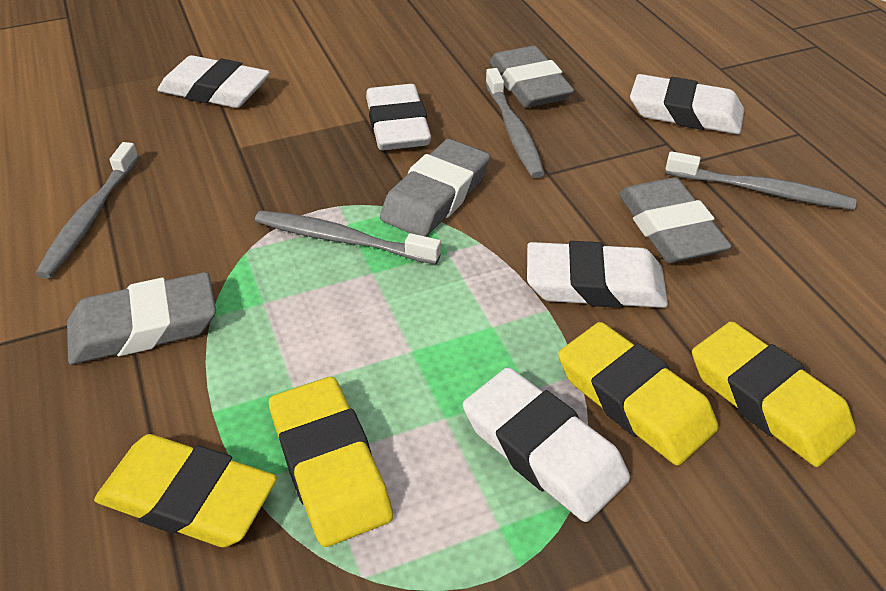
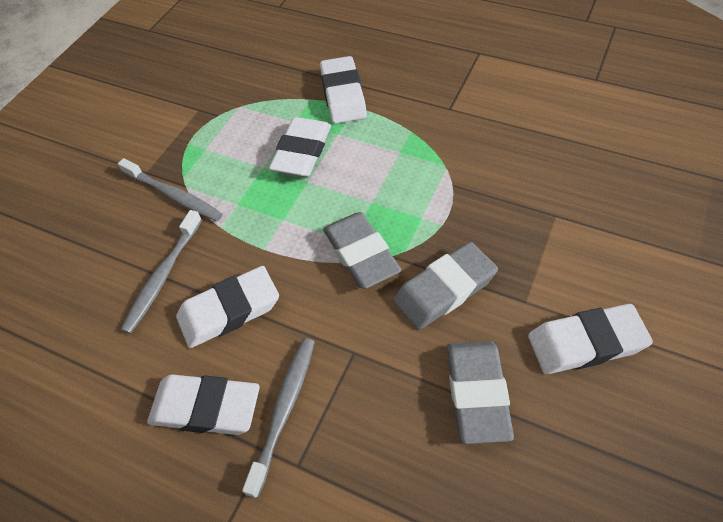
grey eraser: [67,272,216,364] [380,139,490,237] [490,46,575,108] [619,178,732,263] = 4 -> [323,212,401,289] [393,242,498,330] [447,341,514,444] = 3
grey toothbrush: [36,142,139,279] [255,211,441,264] [485,68,545,178] [665,151,857,210] = 4 -> [118,158,223,221] [121,210,202,334] [242,338,315,498] = 3
yellow eraser: [94,434,277,547] [269,377,393,547] [558,322,719,466] [692,321,856,467] = 4 -> none = 0

